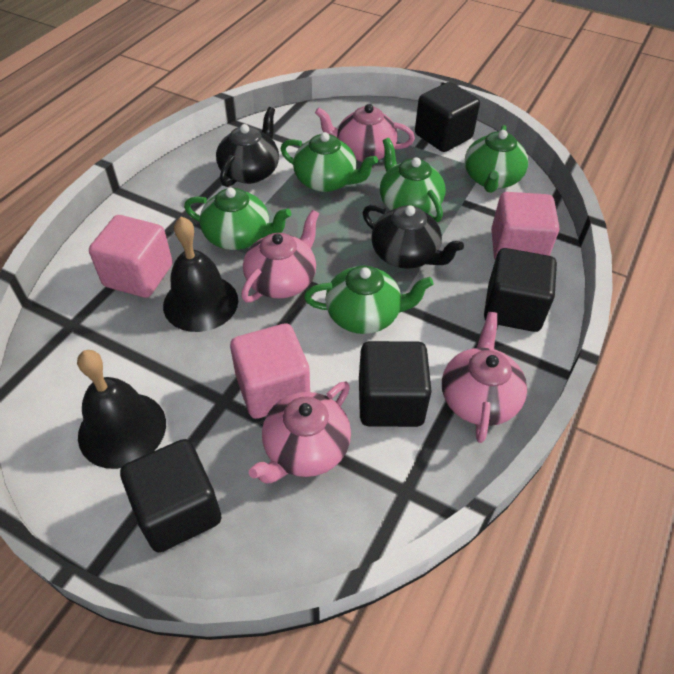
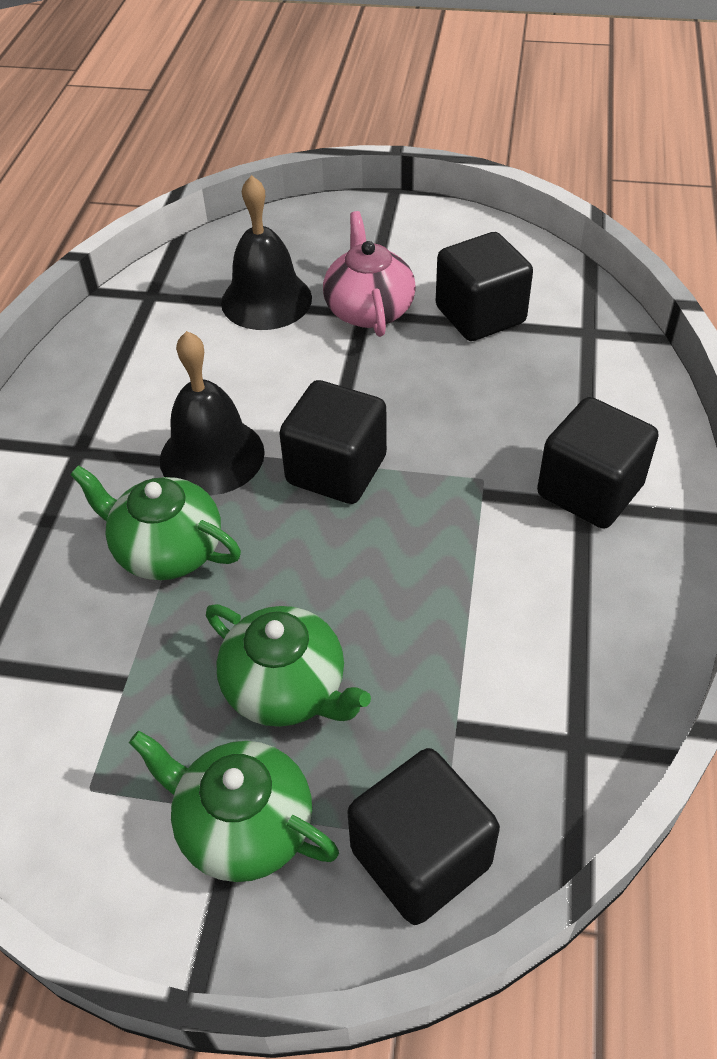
black teapot: [216,107,279,187] [363,205,464,269] = 2 -> none = 0
green teapot: [184,187,291,250] [281,132,378,192] [304,265,433,334] [380,138,446,222] [465,125,528,193] = 5 -> [70,465,241,580] [129,730,339,882] [206,604,371,727] = 3
pink cube: [89,215,172,298] [230,323,310,419] [491,192,559,259] = 3 -> none = 0
pink teapot: [241,210,319,303] [249,382,351,483] [315,104,415,162] [442,312,527,443] = 4 -> [323,211,416,337] = 1

